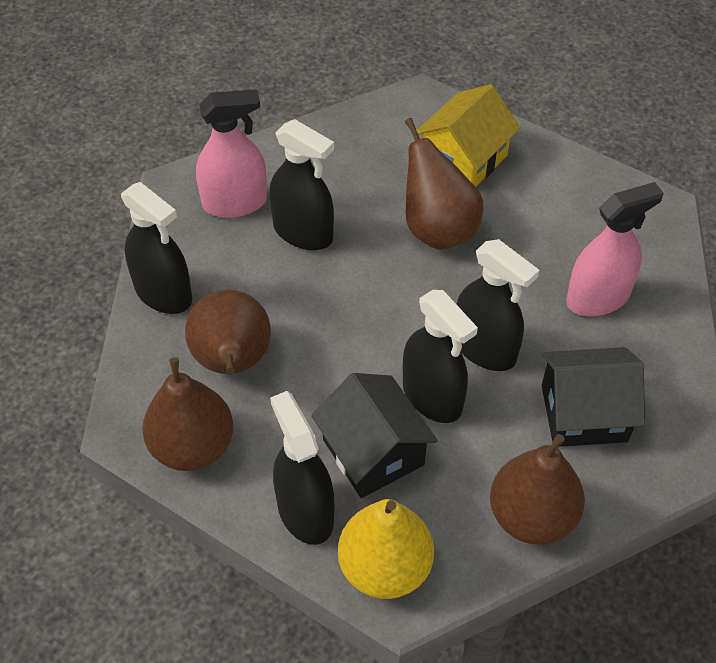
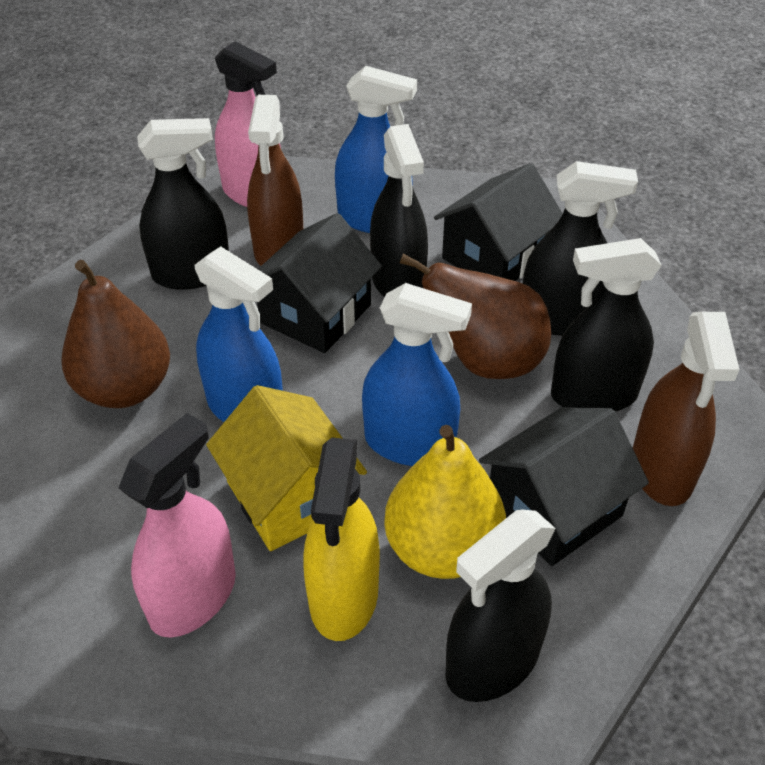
black house: [311,373,438,498] [541,347,645,447] = 2 -> [257,213,382,353] [434,163,563,281] [479,407,649,566] = 3
blue spray bottle: none = 0 -> [194,246,283,422] [335,66,417,233] [362,283,472,466] = 3
brown pear: [142,357,234,471] [185,290,271,374] [405,118,483,250] [490,434,585,545] = 4 -> [61,260,170,408] [400,254,551,379] = 2
brown spray bottle: none = 0 -> [247,95,303,266] [633,312,740,506] = 2
yellow spray bottle: none = 0 -> [303,438,380,641] = 1

